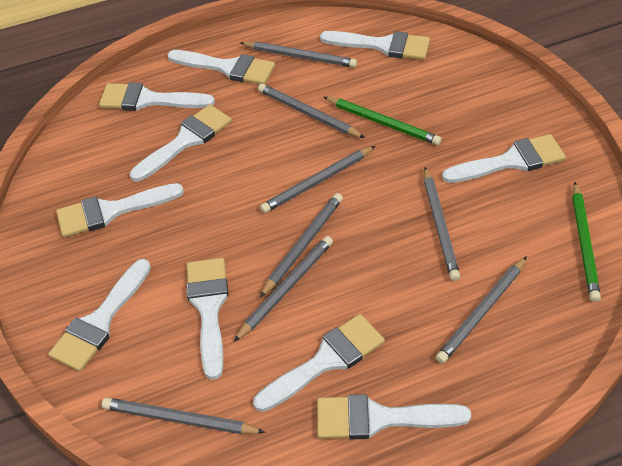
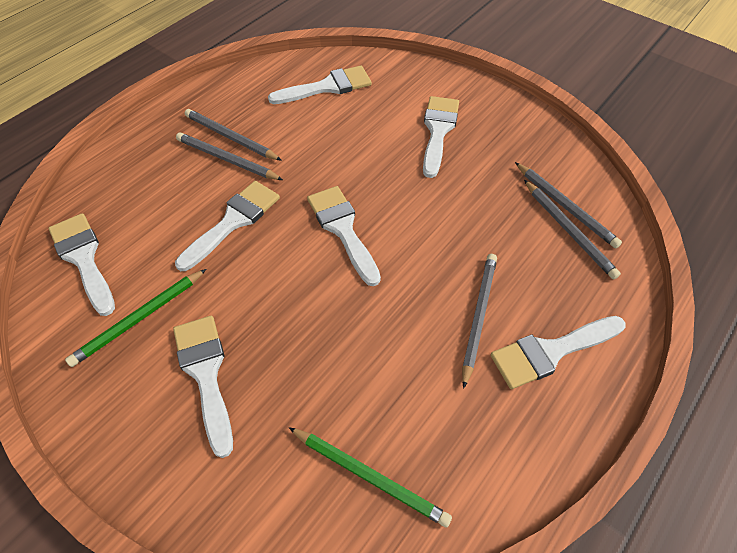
grey pencil: [102,397,265,434] [234,236,333,342] [240,41,357,68] [258,84,365,138] [260,146,375,213] [260,193,343,298] [424,167,460,281] [436,256,527,364] = 8 -> [176,132,283,180] [185,109,282,161] [462,254,497,389] [515,162,622,248] [524,180,621,279] = 5
white brush: [48,259,151,372] [56,183,184,238] [99,83,215,111] [130,104,232,182] [168,50,275,84] [187,258,229,380] [253,314,385,412] [317,394,471,439] [320,31,430,60] [442,134,566,183] = 10 -> [49,213,115,316] [173,316,233,458] [175,181,280,271] [268,66,372,104] [307,186,381,286] [423,96,459,178] [490,316,626,389] = 7

